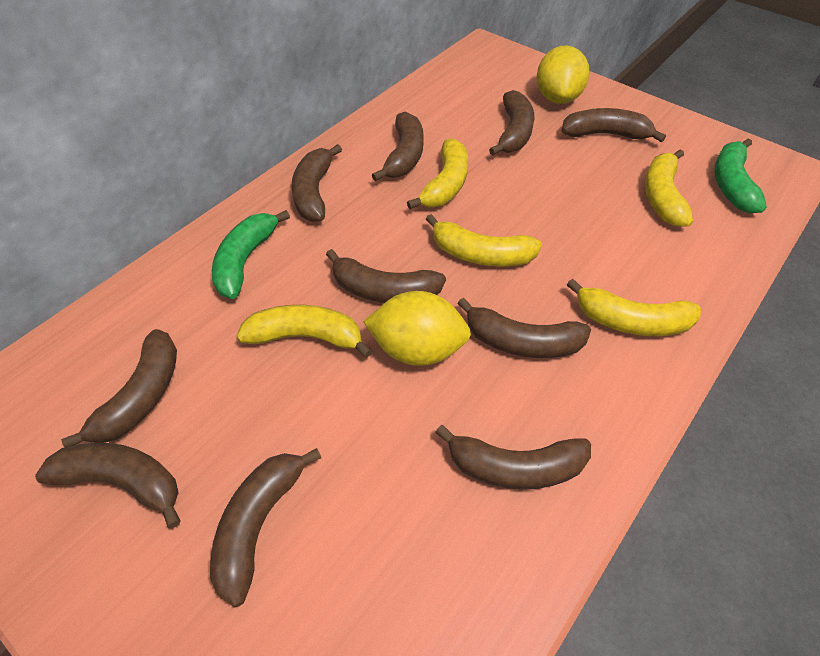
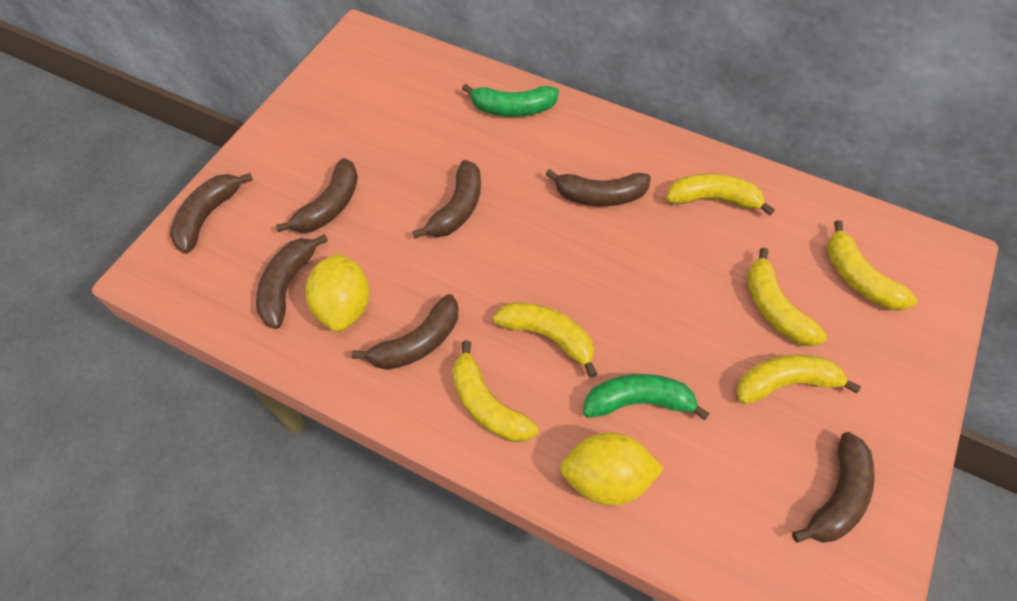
brown banana: [35,443,181,528] [61,329,177,448] [210,448,321,608] [291,144,342,222] [326,249,446,303] [372,112,424,181] [435,425,591,490] [457,298,591,358] [489,90,534,155] [561,108,666,143] = 10 -> [170,173,253,253] [256,234,328,329] [276,158,358,233] [352,294,458,370] [413,160,481,239] [545,169,651,206] [792,432,875,543] = 7
yellow banana: [237,305,372,358] [407,138,468,209] [426,214,542,267] [567,279,701,336] [645,149,693,227] = 5 -> [452,341,538,443] [493,302,597,378] [666,174,775,216] [736,354,861,404] [747,248,827,347] [827,220,917,310] = 6

